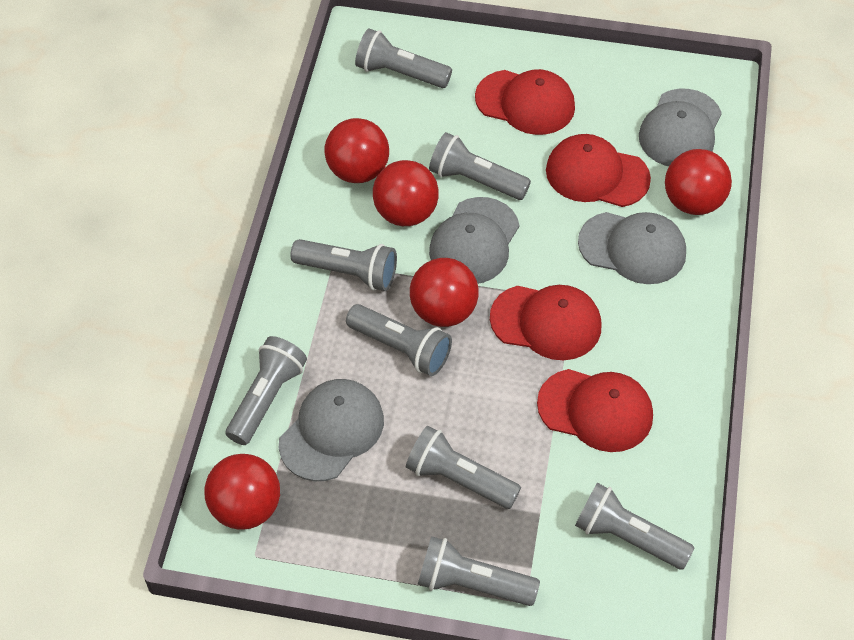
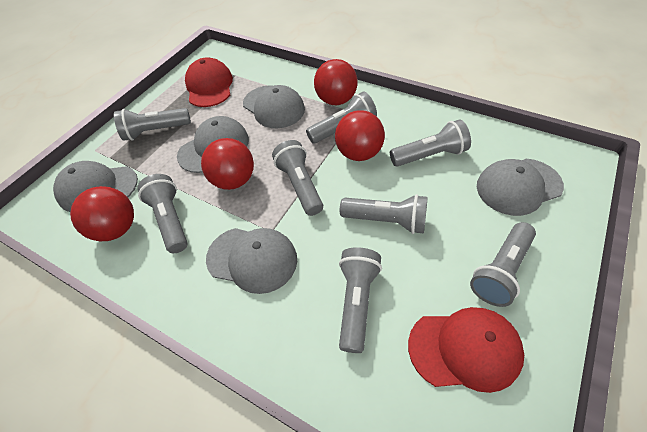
grey cap: [279,379,384,481] [429,197,519,284] [578,212,686,284] [639,89,722,166] = 4 -> [53,161,138,212] [177,116,249,173] [206,228,297,294] [243,85,305,128] [477,159,564,216] = 5
red ball: [204,454,280,530] [325,118,389,183] [373,160,438,226] [410,258,478,327] [665,149,732,215] = 5 -> [70,186,134,241] [201,138,254,190] [314,59,358,105] [335,110,385,161] = 4
red cap: [475,69,575,135] [490,285,602,360] [537,369,653,452] [546,134,651,207] = 4 -> [185,57,233,107] [408,307,524,393] = 2

